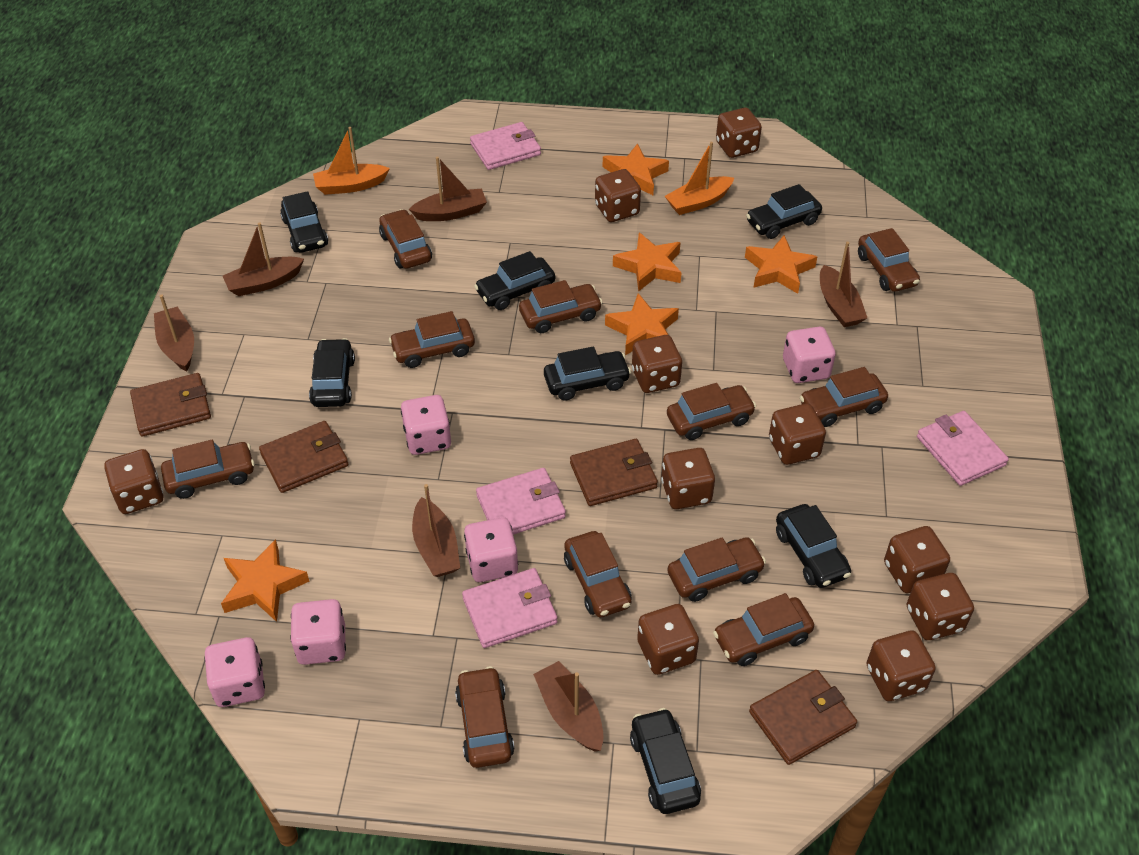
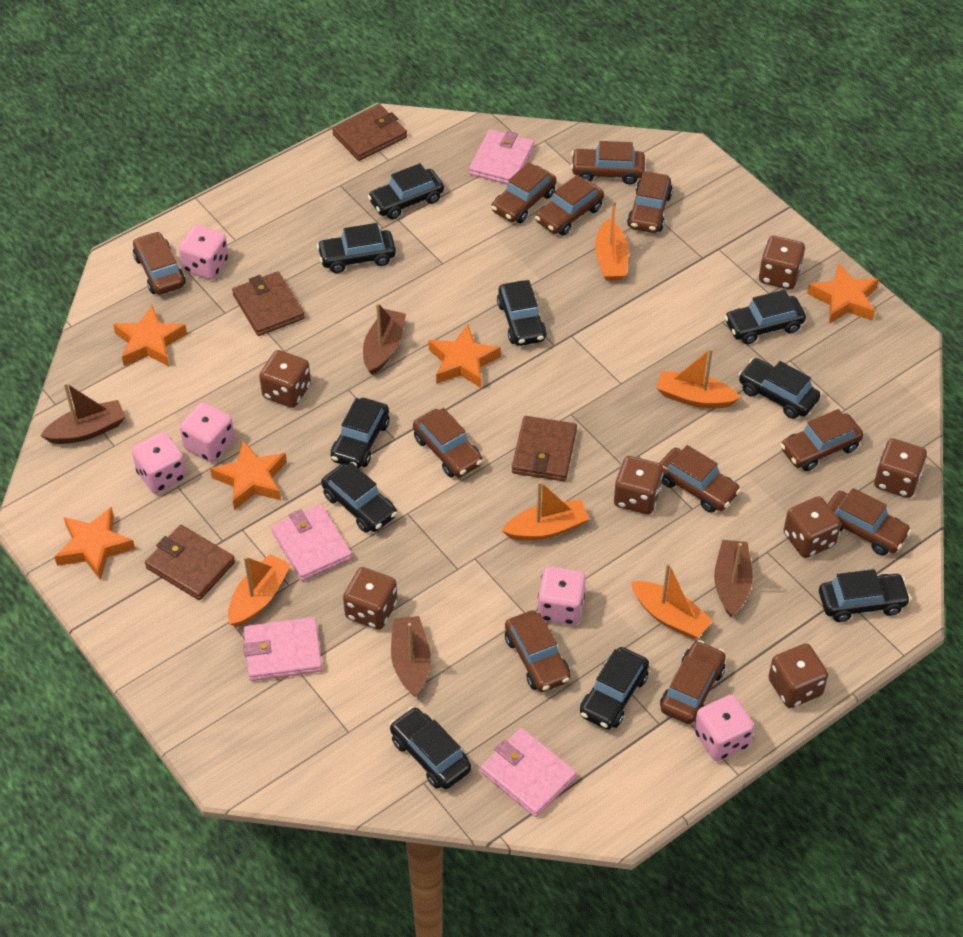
black car: [280,191,328,253] [309,338,355,407] [474,251,555,310] [544,347,631,401] [630,708,701,814] [746,184,822,239] [776,504,851,588] = 7 -> [317,223,396,273] [321,462,397,533] [331,398,389,468] [368,163,444,219] [390,707,471,789] [497,280,547,346] [580,647,649,730] [724,290,806,344] [738,358,820,419] [819,569,911,622] = 10
brown boat: [154,295,194,371] [223,222,304,296] [409,157,487,221] [412,484,460,577] [533,661,604,752] [820,242,867,327] = 6 -> [40,383,125,444] [363,303,406,375] [391,616,431,697] [714,540,753,617] = 4
brown dice: [104,449,164,514] [595,169,641,222] [632,335,682,393] [637,604,699,675] [661,448,715,509] [716,108,762,158] [769,403,826,465] [866,631,936,701] [884,526,950,593] [907,573,974,640] = 10 -> [259,350,311,408] [343,567,397,630] [614,456,663,514] [759,236,805,290] [768,643,828,708] [784,496,841,558] [874,438,927,498] = 7
orange boat: [313,127,390,195] [665,142,734,215] = 2 -> [228,554,291,627] [502,481,589,541] [595,201,629,281] [631,563,713,639] [657,348,741,408] = 5

